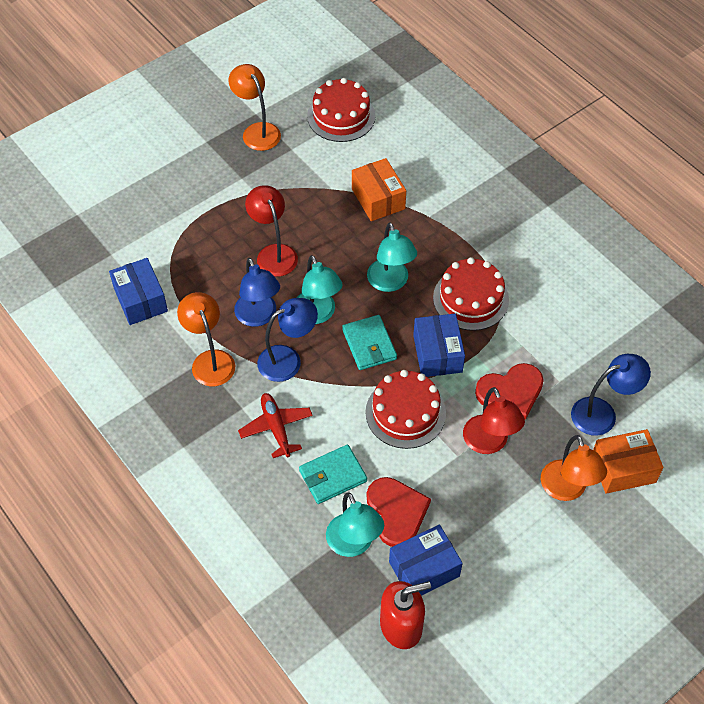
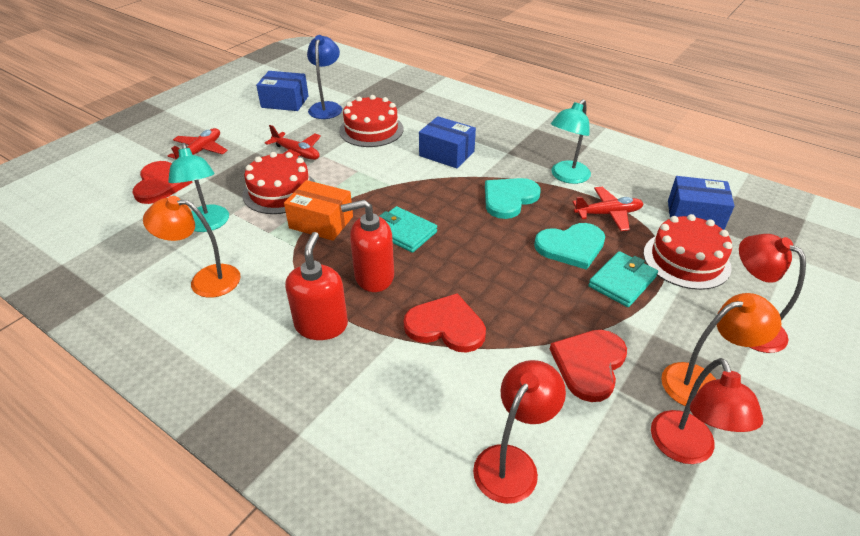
blue lamp: [234,258,280,327] [257,298,318,382] [571,354,651,436] = 3 -> [307,35,342,119] = 1
orange box: [352,158,406,221] [593,429,664,494] = 2 -> [284,180,353,241] = 1
orange lamp: [177,292,235,386] [229,64,281,151] [541,435,607,501] = 3 -> [143,196,240,298] [661,293,781,406] = 2
red heart: [366,477,431,547] [475,363,544,420] = 2 -> [133,161,193,204] [404,293,486,353] [550,330,627,402] = 3
red lamp: [245,185,298,277] [463,387,525,454] = 2 -> [473,360,566,504] [651,358,763,464] [739,234,806,353] = 3
red plane: [238,393,313,458] = 1 -> [168,128,228,160] [265,125,321,160] [572,187,644,231] = 3
red soap dispenser: [380,581,431,649] = 1 -> [285,232,348,340] [341,200,394,292] = 2
turquoise heart: none = 0 -> [485,178,540,219] [534,223,605,270] = 2
turquoise lamp: [297,255,343,324] [326,492,384,557] [367,222,417,292] = 3 -> [168,143,229,232] [551,99,591,184] = 2

